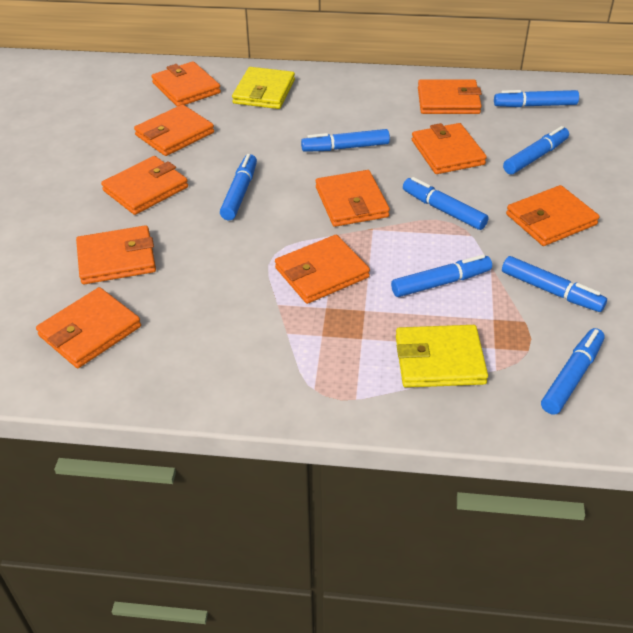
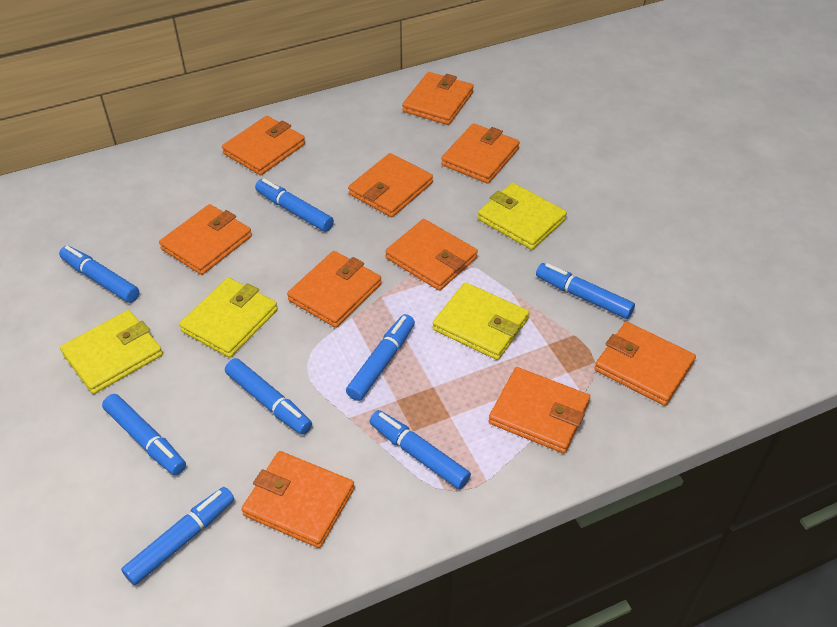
yellow wallet: [232,67,295,109] [396,325,488,388] = 2 -> [60,310,163,394] [179,278,278,358] [432,282,529,360] [478,183,567,250] = 4

